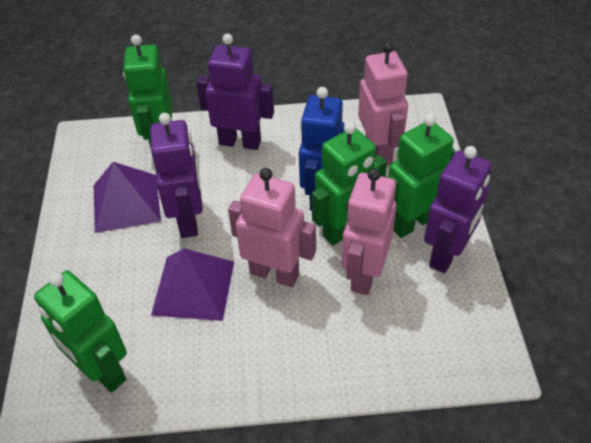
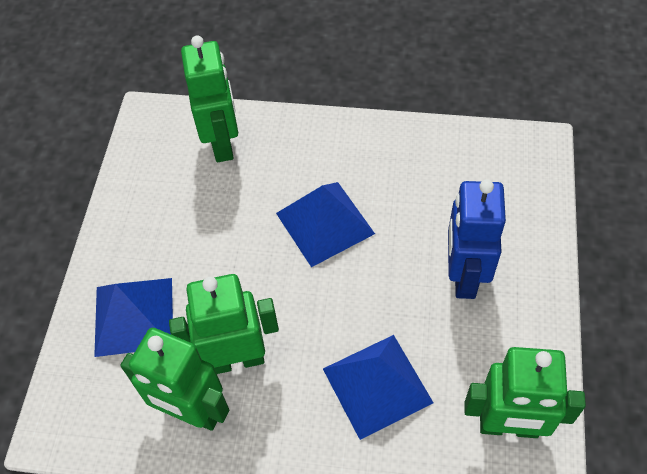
blue pyramid: none = 0 -> [94,278,173,357] [276,182,375,267] [323,335,433,440] = 3
pink robot: [228,168,316,287] [342,168,396,295] [358,42,408,165] = 3 -> none = 0
purple pyramid: [93,162,161,233] [151,248,234,321] = 2 -> none = 0
purple robot: [150,113,203,238] [196,33,274,150] [424,146,491,273] = 3 -> none = 0

